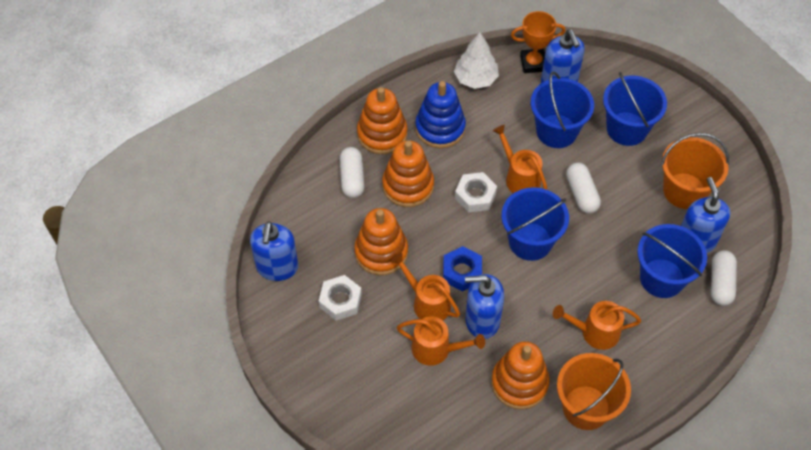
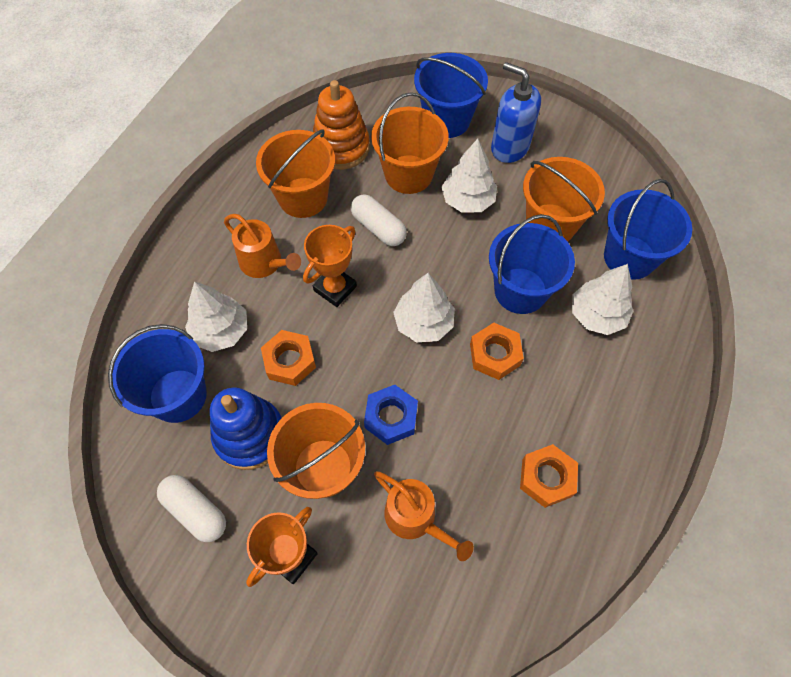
blue soap dispenser: [250,221,298,281] [465,274,504,339] [541,30,585,83] [681,177,730,253] = 4 -> [491,62,541,163] = 1
orange bucket: [557,353,631,430] [661,133,729,209] = 2 -> [256,130,335,218] [267,403,365,499] [371,92,449,194] [523,157,605,242] = 4
orange nut: none = 0 -> [261,330,316,386] [470,323,524,380] [520,444,578,508] = 3
orange stacking toy: [354,208,408,275] [357,87,407,154] [382,140,434,207] [491,341,550,410] = 4 -> [313,80,370,170] = 1
orange trophy: [511,11,565,73] = 1 -> [246,507,318,587] [303,225,357,307] = 2
orange watering can: [391,253,460,320] [396,316,485,366] [493,125,547,193] [553,301,641,350] = 4 -> [224,214,301,278] [374,471,474,561] = 2
white capsule: [340,147,365,198] [566,162,601,214] [711,250,737,306] = 3 -> [157,475,226,542] [351,194,407,246] = 2
white nut: [319,275,362,321] [455,172,497,213] = 2 -> none = 0
white tree: [454,32,499,89] = 1 -> [185,281,247,352] [393,273,455,343] [441,139,497,213] [572,264,633,335] = 4

